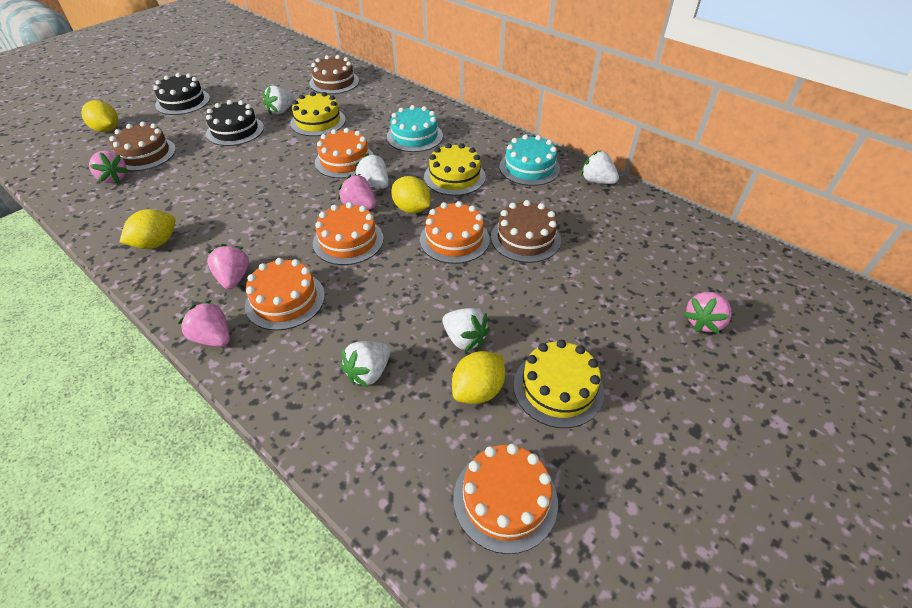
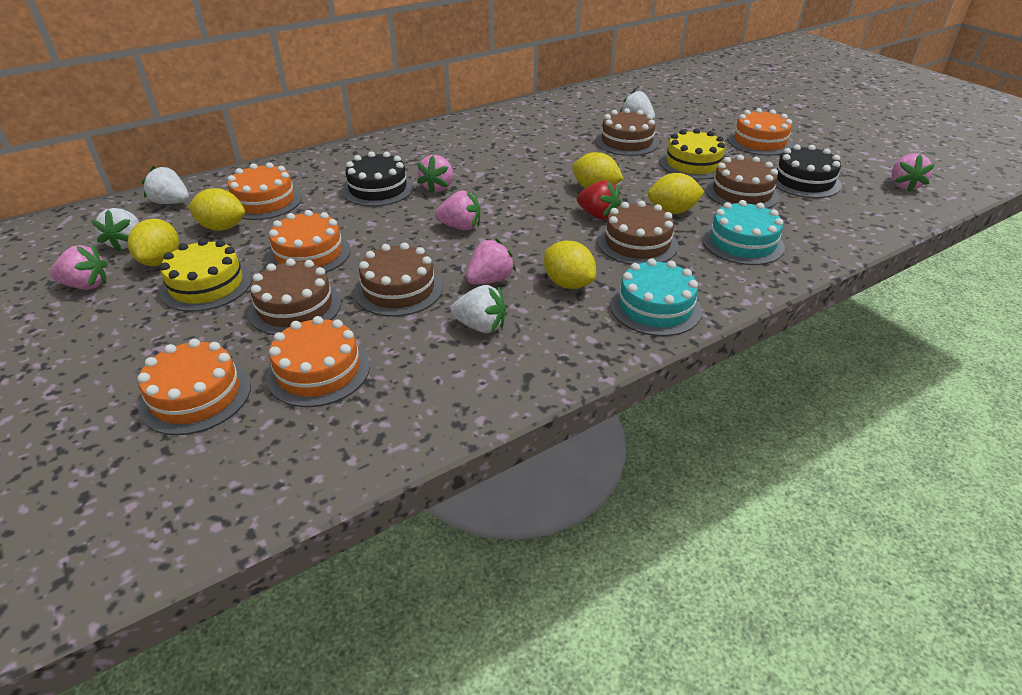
brown cake: [109,122,176,171] [309,55,359,94] [491,200,561,263] = 3 -> [248,258,341,335] [354,242,443,317] [595,108,659,156] [597,201,678,265] [705,155,779,209] = 5
red strawberry: none = 0 -> [577,180,621,220] = 1
white strawberry: [262,86,294,115] [341,341,390,388] [355,153,388,189] [442,308,490,352] [581,150,619,184] = 5 -> [92,208,139,252] [142,166,189,204] [451,285,506,333] [620,89,655,119] = 4
yellow cake: [290,92,346,136] [424,143,486,196] [514,340,604,428] = 3 -> [160,239,252,312] [660,128,725,180] = 2
yellow lemon: [81,100,118,132] [120,209,176,249] [391,176,430,213] [452,351,505,404] = 4 -> [128,219,179,266] [188,188,245,231] [544,241,596,289] [572,152,624,189] [648,173,705,214] = 5

